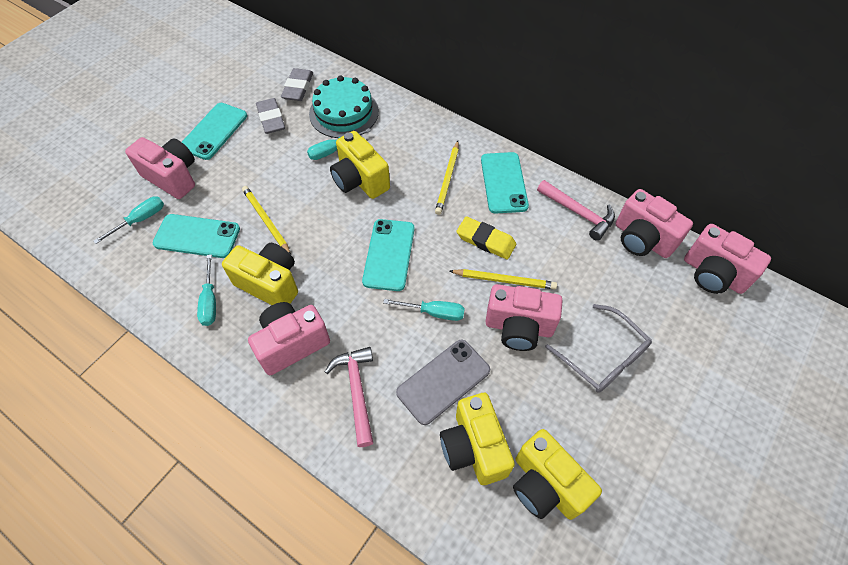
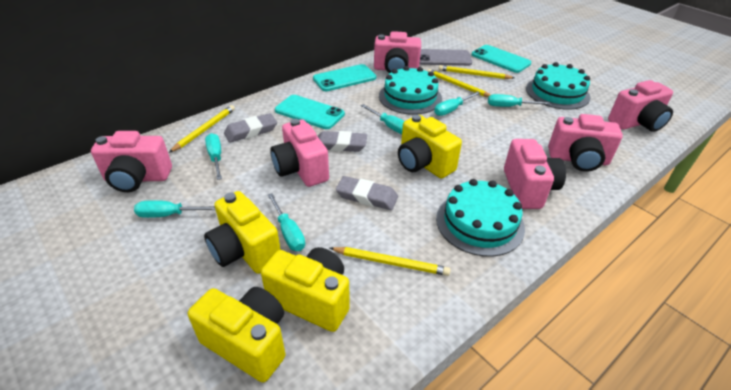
grey eraser: [256,98,285,134] [281,68,313,101] = 2 -> [224,113,277,143] [317,131,367,152] [336,176,398,210] = 3
grey glasses: [545,304,652,393] = 1 -> none = 0
pink camera: [125,137,195,199] [248,302,330,375] [485,284,563,351] [616,189,693,258] [684,224,771,294] = 5 -> [91,131,172,192] [270,119,329,187] [374,31,421,73] [504,139,566,209] [548,114,623,172] [608,80,673,132] = 6
pink hammer: [325,347,373,447] [537,180,615,241] = 2 -> none = 0
turquoise cake: [309,75,379,138] = 1 -> [379,66,442,115] [436,179,525,257] [526,62,590,109] = 3
turquoise phone: [153,214,240,258] [182,103,247,160] [362,219,414,291] [481,152,529,214] = 4 -> [275,95,345,129] [313,64,376,91] [472,45,531,73] = 3
turquoise screwdriver: [94,196,164,244] [197,255,216,326] [307,128,371,160] [383,299,465,321] = 4 -> [134,200,216,218] [205,133,222,180] [268,193,305,251] [361,104,405,134] [434,91,480,116] [488,94,551,107] = 6
yellow eraser: [456,217,516,260] = 1 -> none = 0
yellow pencil: [242,186,291,254] [435,141,459,215] [450,269,557,290] = 3 -> [169,105,235,153] [330,247,451,276] [427,69,491,97] [439,65,515,79] = 4

